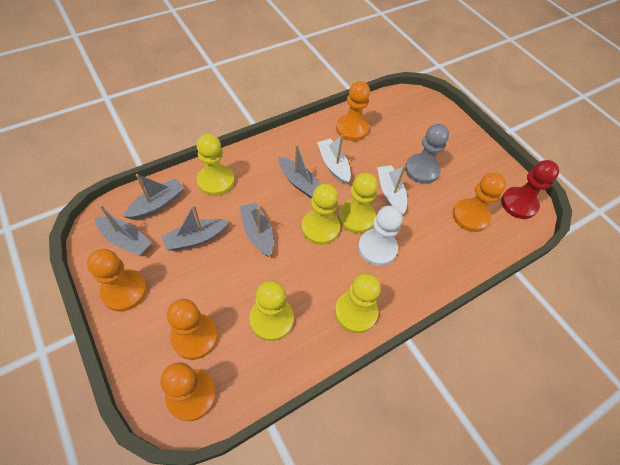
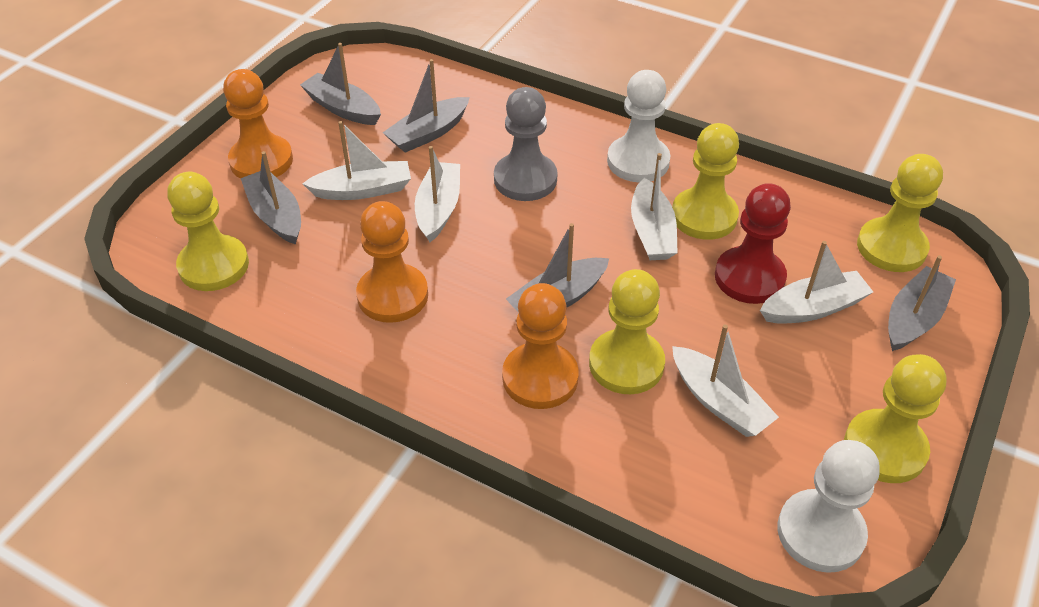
orange pawn: [87,249,147,312] [160,363,216,421] [167,299,218,360] [336,81,370,141] [453,172,506,232] = 5 -> [223,69,293,179] [356,201,428,323] [502,283,579,409] = 3
white boat: [317,135,351,184] [377,165,407,214] = 2 -> [302,121,411,200] [415,146,460,242] [631,153,678,260] [672,324,779,437] [760,241,873,324] = 5
white pawn: [358,206,403,266] = 1 -> [607,70,671,182] [777,440,880,573] = 2

